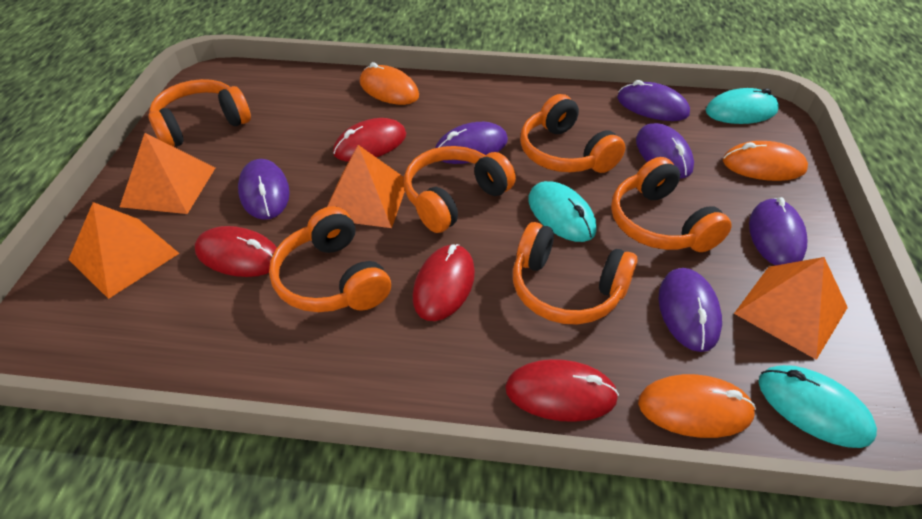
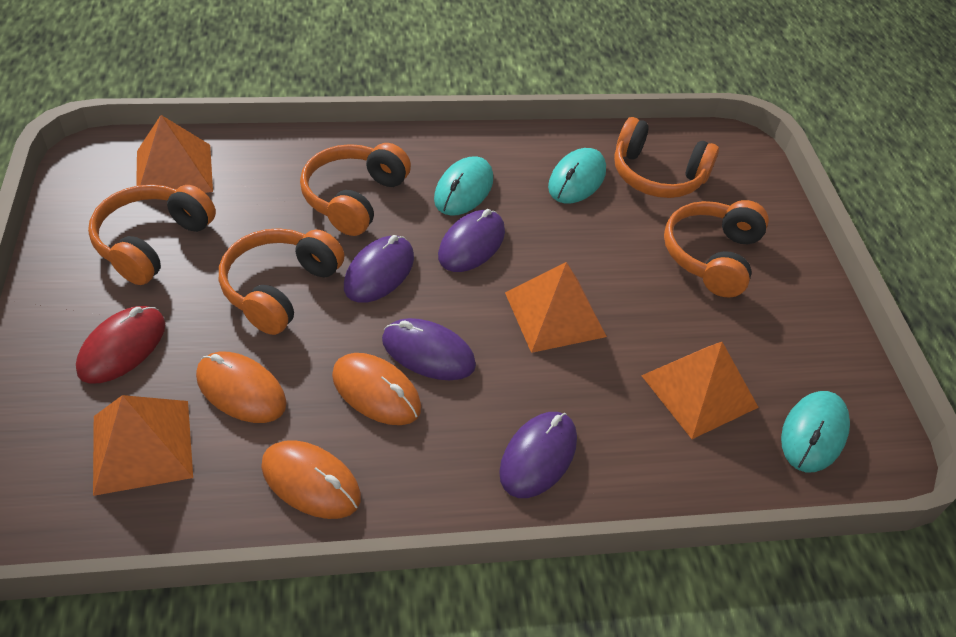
orange headphones: [148,79,251,147] [269,206,391,312] [404,146,516,233] [513,222,638,325] [520,94,625,173] [611,157,732,252] = 6 -> [88,185,216,285] [219,228,345,335] [300,143,411,236] [614,117,719,198] [664,200,769,298] = 5
purple mouse: [238,159,290,220] [435,122,508,164] [617,80,690,121] [636,123,694,178] [659,268,722,352] [749,197,808,266] = 6 -> [344,235,414,303] [382,318,476,380] [438,209,505,272] [499,412,577,498] = 4
red mouse: [195,226,277,277] [333,118,406,162] [413,244,475,321] [505,359,619,422] = 4 -> [76,306,165,384] = 1

